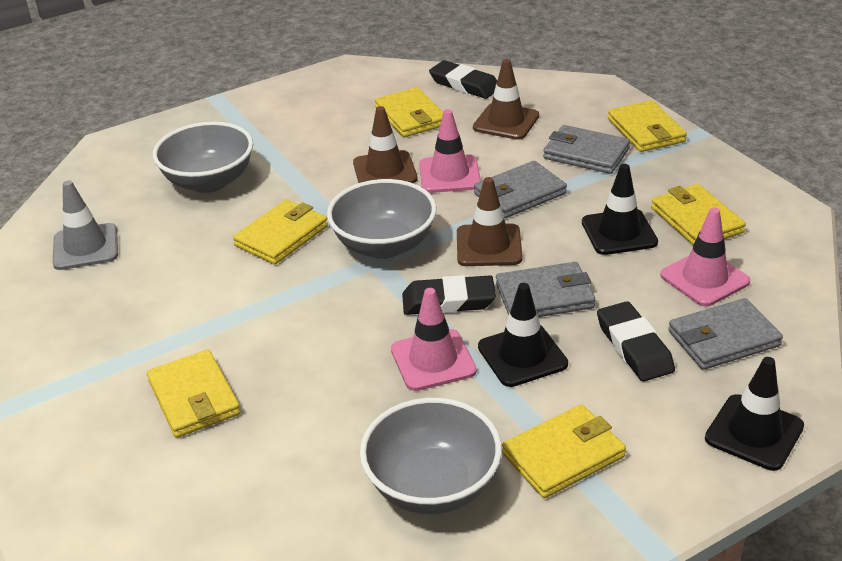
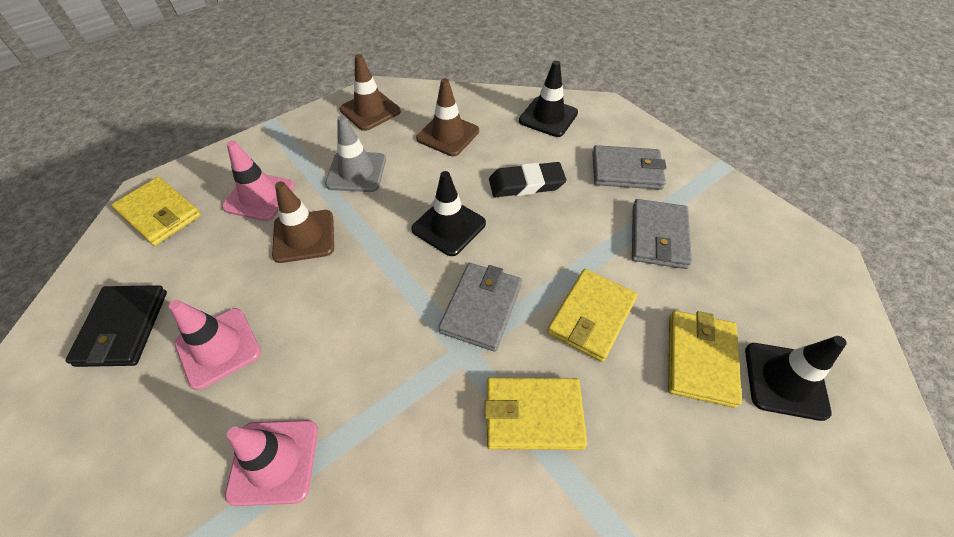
black eraser: [402,275,496,315] [429,60,497,99] [597,301,675,381] = 3 -> [489,162,567,197] = 1
black wallet: none = 0 -> [65,285,167,367] = 1
grey bowl: [153,122,253,193] [327,179,437,259] [360,398,502,514] = 3 -> none = 0
grey wallet: [474,161,567,218] [496,262,595,317] [543,125,630,174] [668,298,783,370] = 4 -> [438,263,522,352] [592,145,666,190] [632,199,692,269] = 3
yellow wallet: [147,350,241,438] [233,199,328,264] [375,87,443,137] [502,404,626,498] [608,100,687,152] [651,184,746,245] = 6 -> [111,177,201,246] [484,377,587,450] [547,269,638,362] [668,310,742,408] = 4

